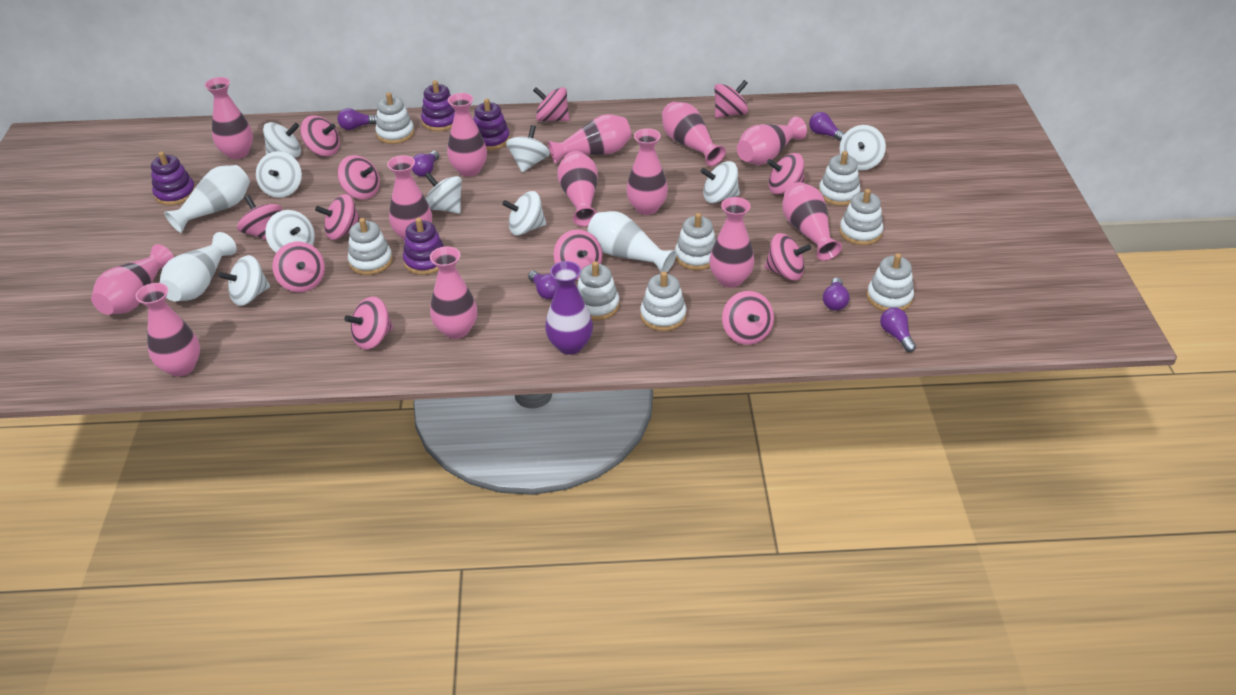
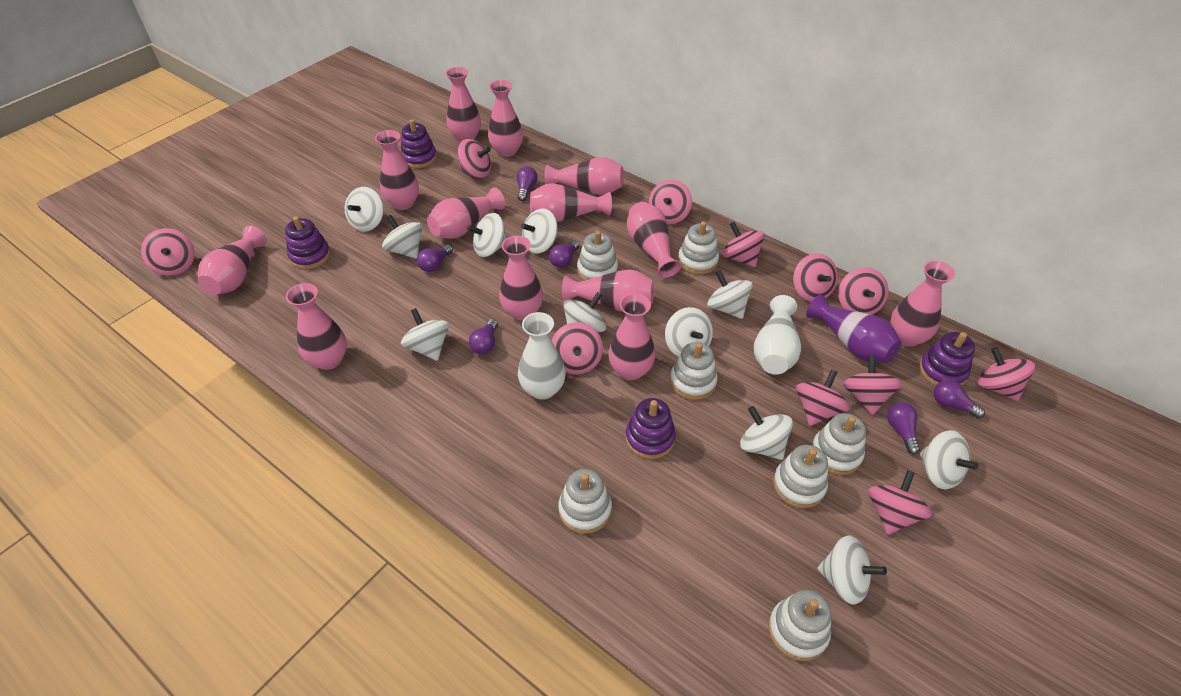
pink spinning top: [237,195,282,240] [272,242,325,292] [300,115,340,156] [315,194,360,240] [338,155,380,199] [344,296,393,350] [533,87,569,121] [553,229,602,280] [714,80,748,118] [722,291,774,345] [764,233,811,281] [767,153,805,194] = 12 -> [141,228,195,276] [458,139,491,178] [552,322,603,374] [649,180,692,224] [722,222,765,267] [793,253,838,302] [796,369,850,426] [838,267,888,315] [843,355,902,415] [868,470,932,535] [977,347,1035,401] = 11
white spinning top: [218,255,270,306] [256,151,302,198] [263,122,301,158] [265,210,315,253] [425,172,462,214] [502,191,546,236] [506,125,550,173] [700,161,740,203] [839,125,886,170] = 9 -> [345,187,384,232] [382,215,422,259] [401,308,449,361] [467,213,507,257] [521,209,557,254] [563,292,606,333] [665,307,713,357] [707,270,753,319] [740,406,793,460] [817,535,887,605] [920,430,978,489] = 11
white stacking toy: [348,218,393,275] [375,92,414,144] [577,261,619,321] [640,271,686,331] [675,213,716,270] [819,151,861,206] [839,189,883,245] [867,253,914,311] = 8 -> [558,469,612,534] [577,231,618,281] [670,342,718,400] [678,221,719,275] [768,590,831,661] [773,445,828,508] [812,413,866,475] = 7
white vase: [160,232,237,301] [164,165,250,233] [587,211,676,272] = 3 -> [518,312,566,400] [754,295,801,375] = 2

